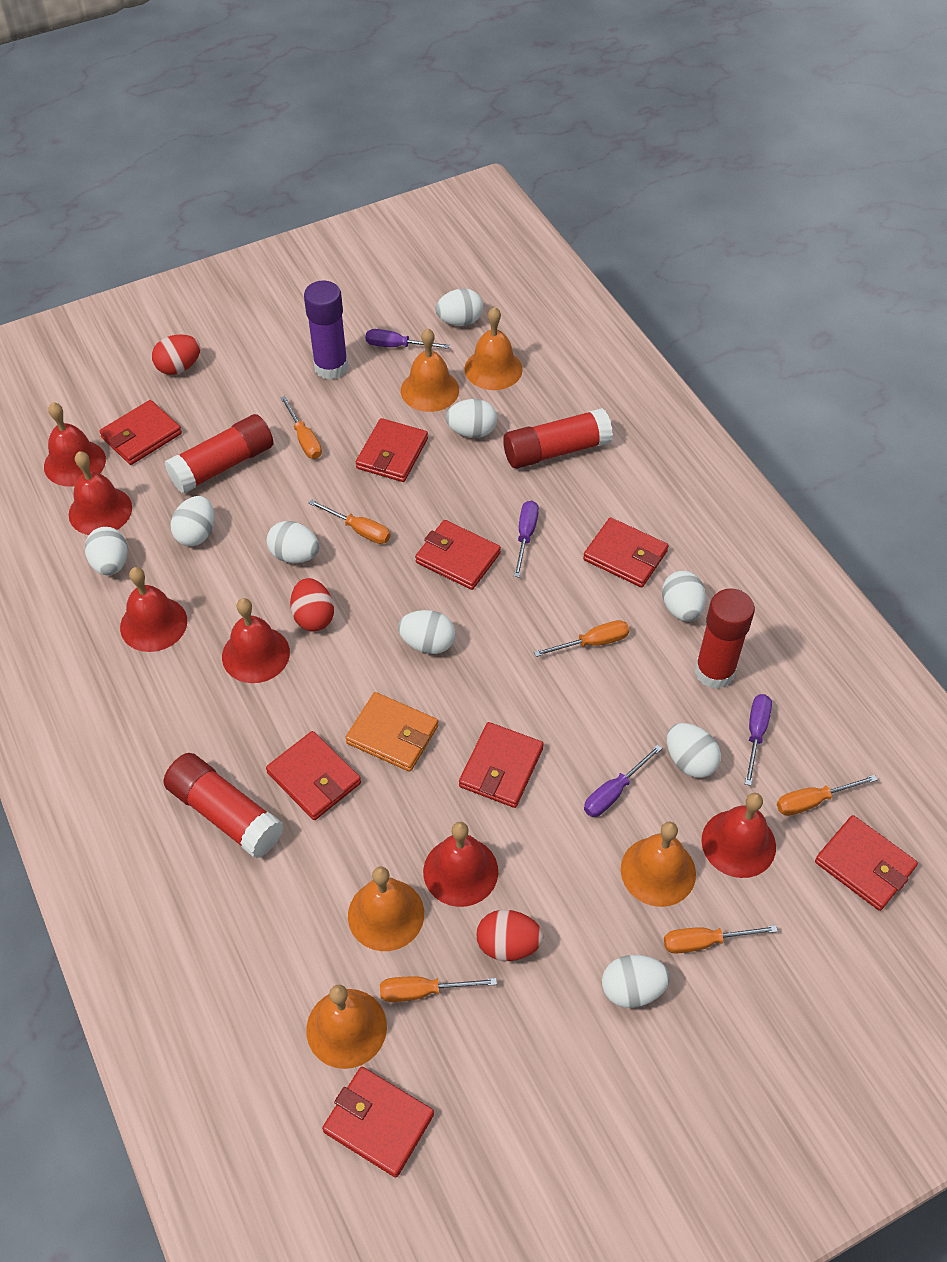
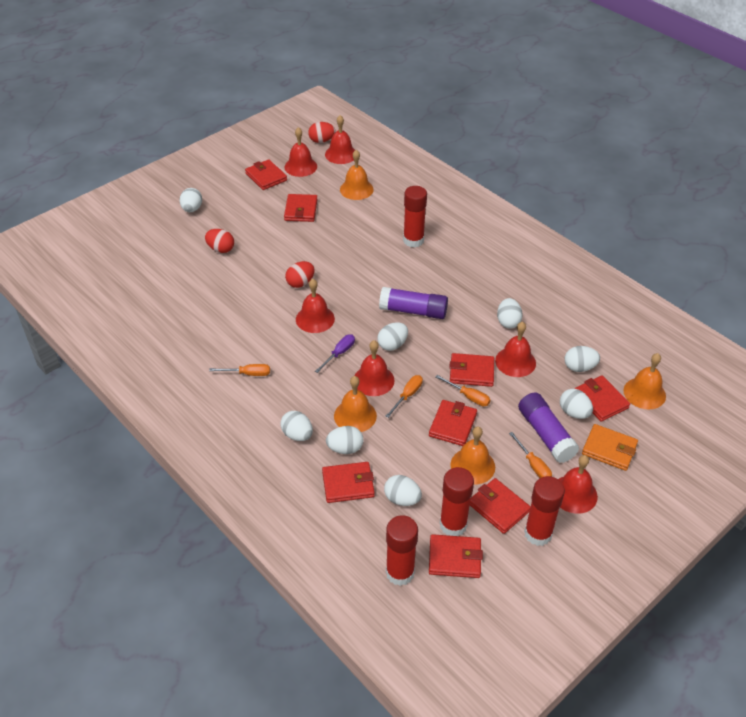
orange bell: [306,985,387,1069] [348,866,424,951] [401,328,459,412] [464,307,523,390] [621,822,696,907] = 5 -> [334,376,377,432] [340,150,374,200] [450,426,495,485] [623,353,666,409] = 4
orange screwdriver: [280,396,322,459] [309,499,391,544] [380,976,497,1002] [534,620,629,657] [664,925,778,954] [777,775,877,816] = 6 -> [209,364,270,376] [385,375,423,418] [436,375,490,406] [509,432,552,478] = 4
purple glue stick: [304,281,348,380] = 1 -> [379,287,448,319] [518,392,579,463] = 2
purple screwdriver: [365,329,449,349] [514,501,539,577] [584,745,662,817] [745,694,772,786] = 4 -> [315,334,355,373] = 1
white egg: [85,527,128,576] [170,496,214,546] [267,521,319,563] [398,610,455,654] [436,289,483,326] [445,399,497,438] [602,955,670,1008] [662,571,706,622] [667,723,721,778] = 9 -> [180,188,202,212] [280,411,313,441] [326,426,363,454] [377,323,408,351] [384,475,422,506] [497,298,523,328] [560,389,593,419] [565,346,600,372] = 8

